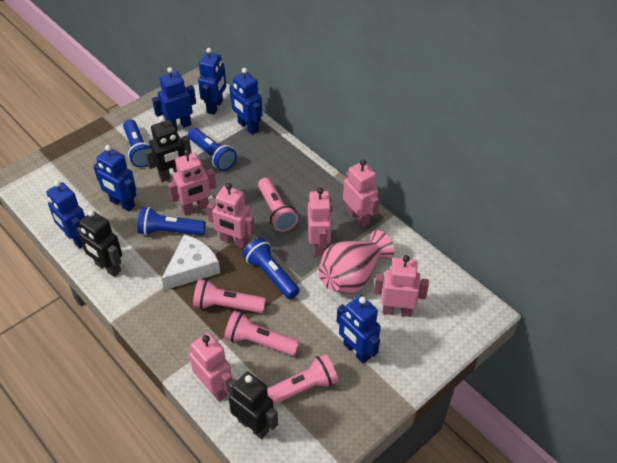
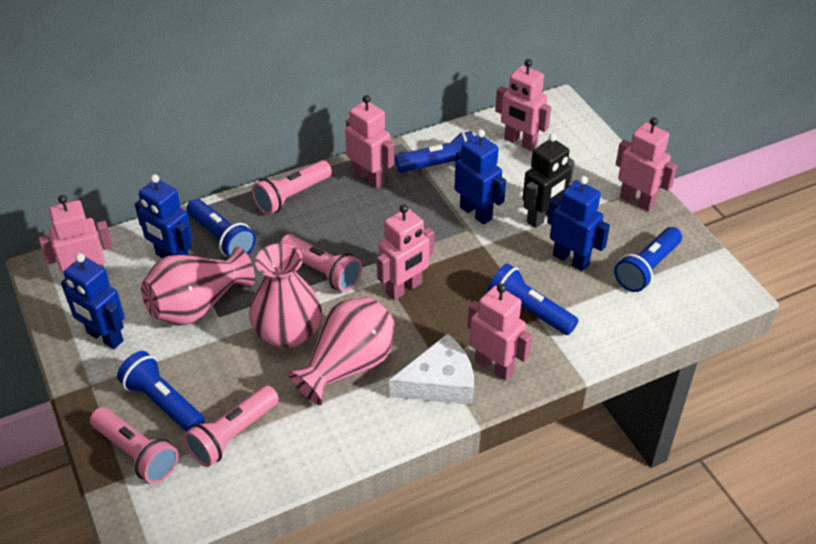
black robot: [77,210,122,277] [145,116,192,182] [228,372,278,439] = 3 -> [523,133,575,228] = 1
blue flashlight: [123,119,150,168] [137,207,206,236] [188,128,237,171] [243,238,300,299] = 4 -> [117,351,204,432] [186,199,256,257] [395,131,474,173] [488,264,578,335] [614,227,682,292] = 5
blue robot: [46,181,85,248] [93,145,136,211] [152,67,196,130] [198,48,226,115] [229,68,263,135] [336,295,381,364] = 6 -> [61,253,125,349] [135,174,192,258] [455,129,506,225] [547,176,610,271] = 4
pink vase: [319,230,394,294] = 1 -> [141,247,255,325] [249,243,322,348] [288,297,395,405] = 3

